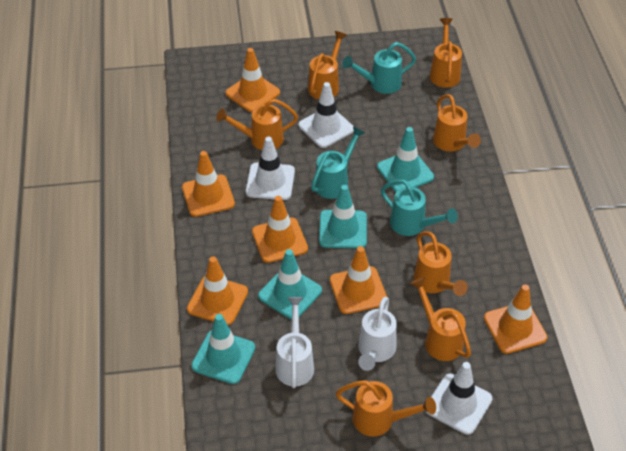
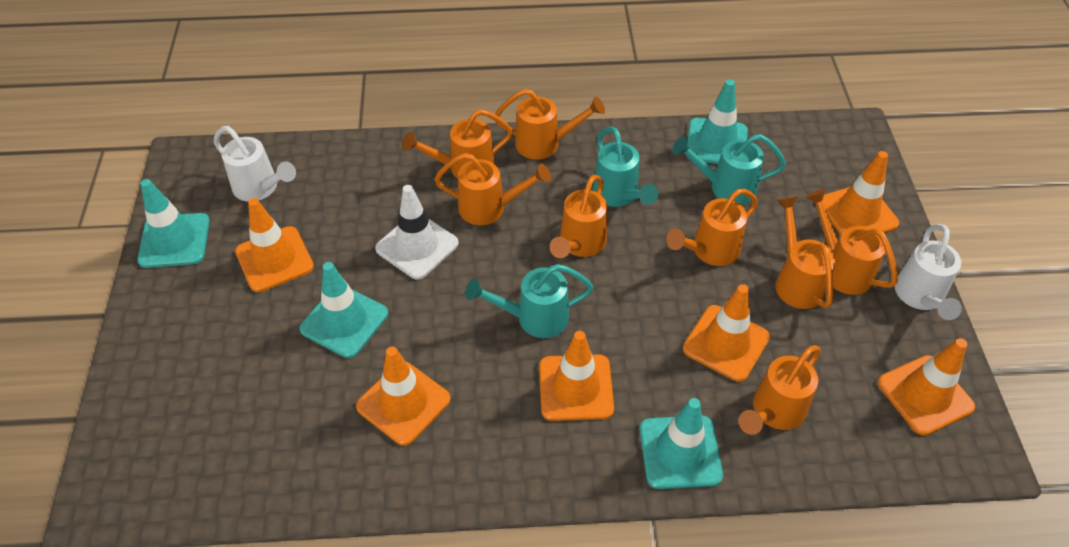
orange watering can: [216,99,298,150] [308,31,347,99] [335,380,436,437] [410,277,471,361] [414,231,468,296] [430,18,462,88] [433,94,481,152] = 7 -> [402,109,513,179] [434,153,551,225] [495,89,605,160] [550,175,607,258] [666,189,758,266] [739,345,821,435] [776,196,836,309] [806,188,898,295] = 8
white traffic cone: [246,137,295,200] [298,82,354,148] [425,362,493,435] = 3 -> [375,185,459,280] = 1

